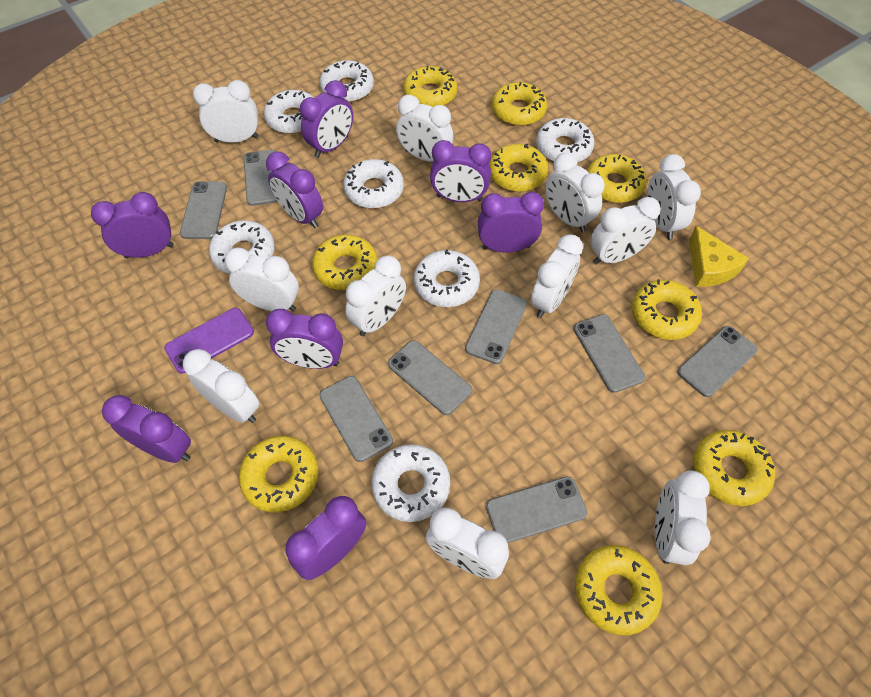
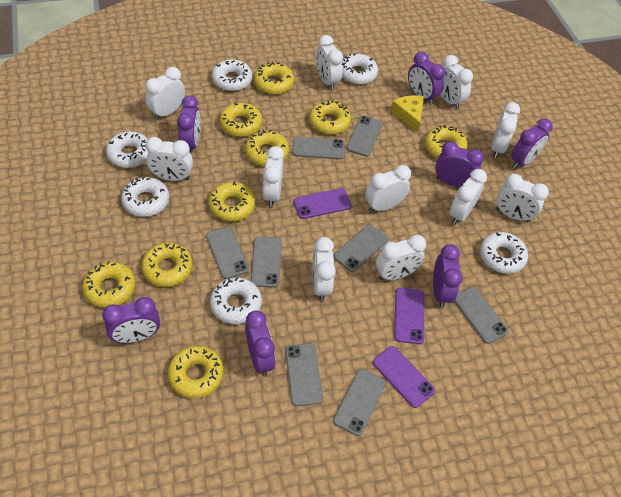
purple clock: [91,192,174,258] [102,395,191,463] [266,152,323,228] [266,309,343,369] [285,496,367,580] [300,80,353,158] [430,140,491,202] [478,192,544,253] = 8 -> [102,297,160,343] [177,96,201,154] [245,310,275,376] [408,52,445,105] [433,244,463,308] [435,141,484,187] [511,118,553,169] = 7
purple phone: [165,308,254,373] = 1 -> [293,188,351,219] [372,346,435,408] [394,288,424,344] = 3
white donut: [209,220,275,274] [264,90,314,134] [320,60,374,102] [343,159,404,208] [371,444,450,522] [414,249,480,307] [536,118,594,162] = 7 -> [106,131,149,168] [121,176,169,217] [210,277,262,324] [212,59,252,91] [342,53,378,85] [480,232,528,274] = 6

